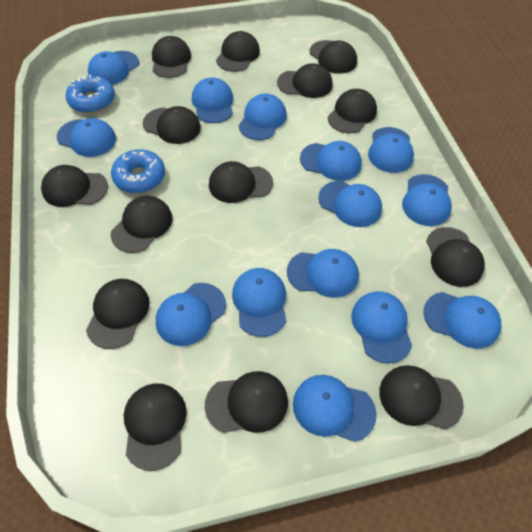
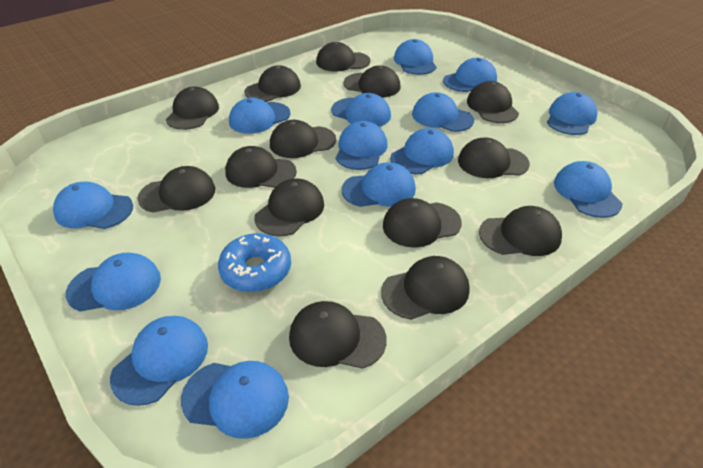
blue donut: [66,75,115,113] [111,149,165,193] = 2 -> [218,233,291,292] = 1

